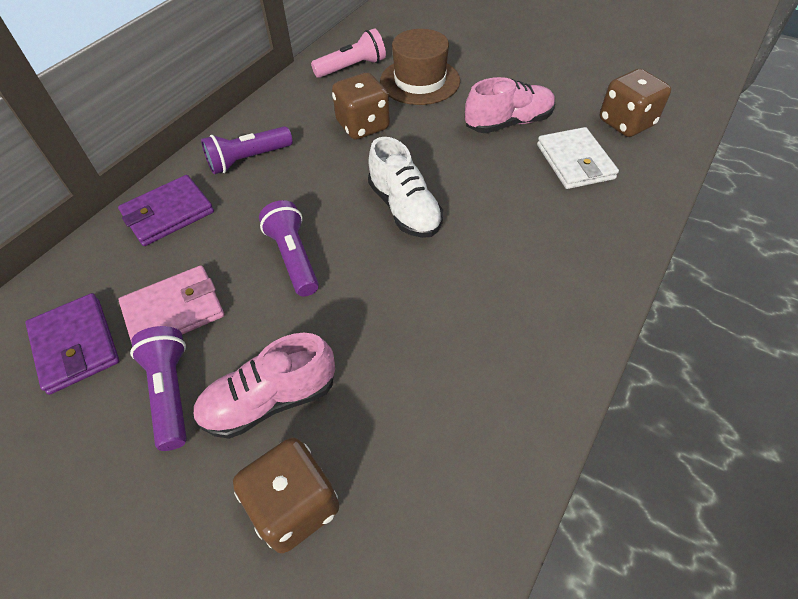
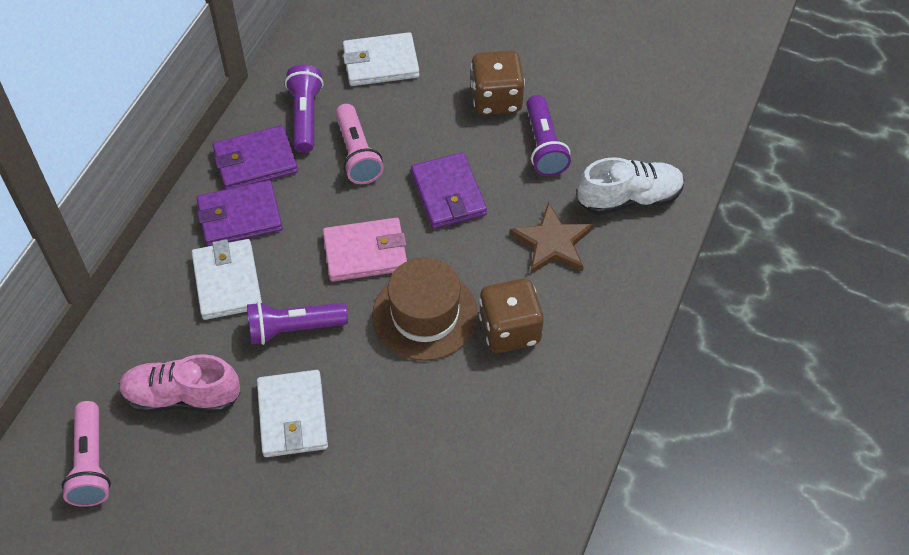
brown dice: [233,438,339,553] [332,73,390,140] [600,69,671,137] = 3 -> [470,50,525,115] [479,278,544,353] = 2
brown star: none = 0 -> [510,202,593,275] = 1
pink flashlight: [311,28,386,78] = 1 -> [61,401,111,507] [335,104,384,184] = 2
pink shoe: [193,333,335,439] [465,77,555,133] = 2 -> [119,354,240,413] = 1
purple wallet: [25,293,120,395] [118,175,214,246] = 2 -> [197,180,283,246] [212,125,298,189] [411,152,487,229] = 3
white wallet: [537,127,619,189] = 1 -> [192,239,262,320] [257,370,328,457] [343,32,419,86] = 3

